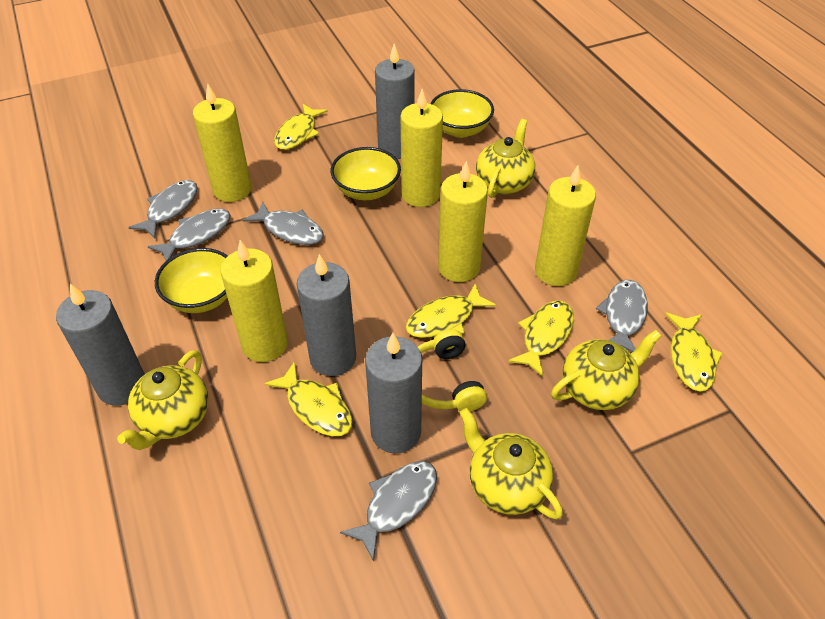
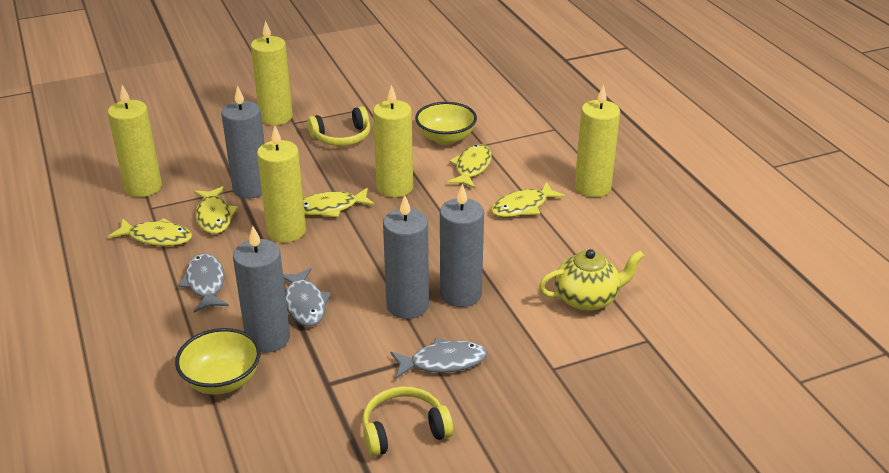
grey fish: [128,180,198,238] [147,209,230,261] [243,202,324,245] [340,461,437,561] [596,280,648,352] = 5 -> [178,253,229,312] [283,268,331,326] [390,338,487,379] = 3
yellow bowl: [155,248,228,313] [331,147,401,200] [430,89,494,138] = 3 -> [175,328,261,395] [415,102,477,145] = 2
yellow headphones: [418,329,487,411] = 1 -> [307,106,371,146] [362,386,453,457] = 2
yellow teapot: [117,350,209,450] [459,408,563,519] [476,119,535,198] [551,330,662,410] = 4 -> [539,249,644,311] = 1

